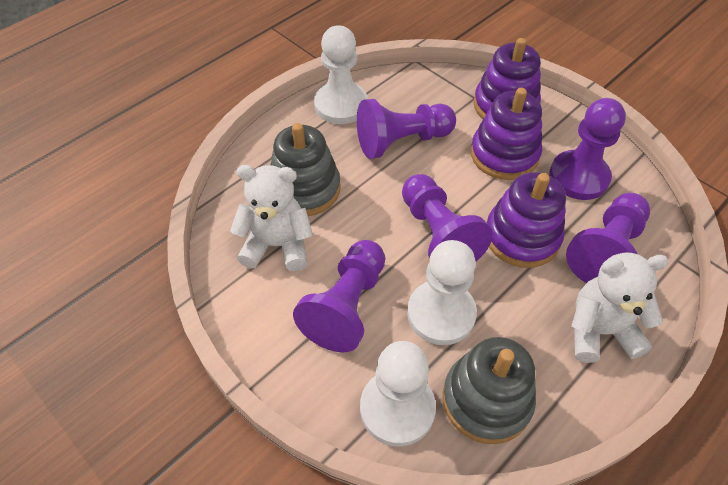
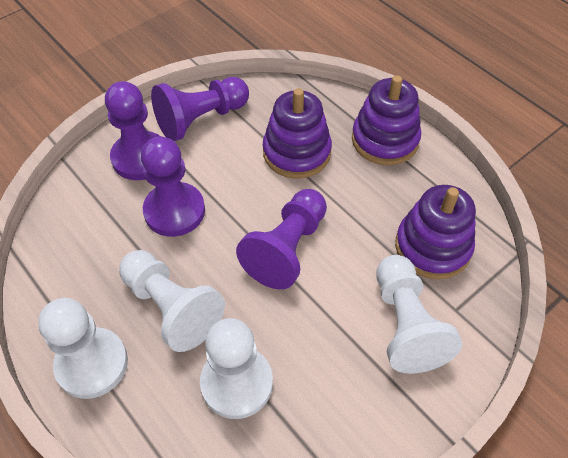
grey stacking toy: [271,123,341,216] [443,337,536,444] = 2 -> none = 0
purple pawn: [293,240,385,352] [357,99,456,159] [402,174,493,261] [549,98,626,200] [566,193,650,283] = 5 -> [105,81,160,180] [141,136,205,237] [151,77,249,141] [236,189,327,289] = 4
white pawn: [314,25,368,124] [360,341,436,447] [407,240,477,345] = 3 -> [38,298,128,399] [119,250,225,352] [200,318,273,419] [376,255,462,374] = 4
white teddy bear: [230,165,313,271] [571,252,669,363] = 2 -> none = 0

